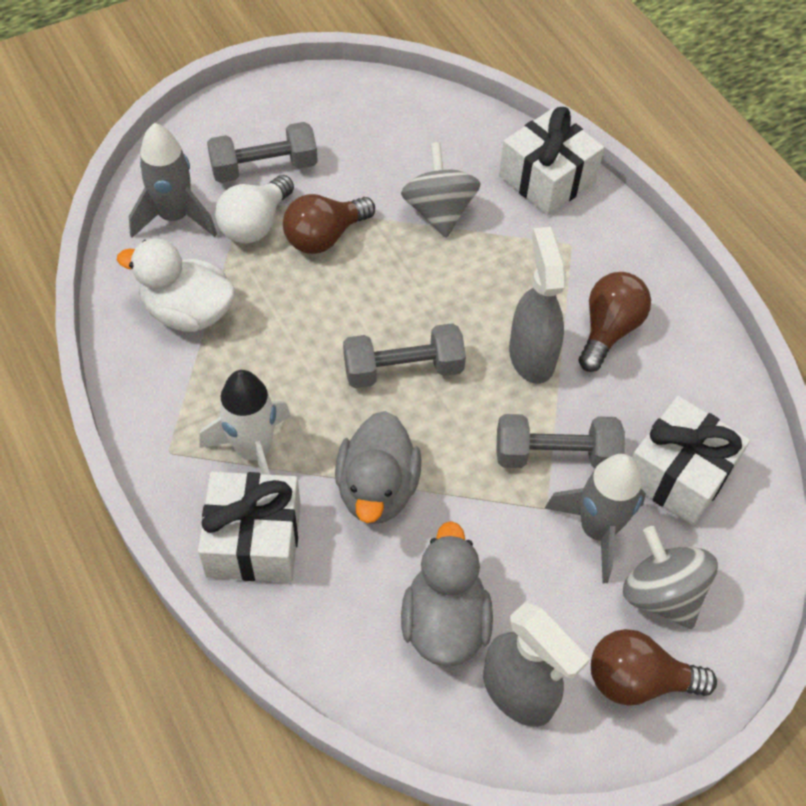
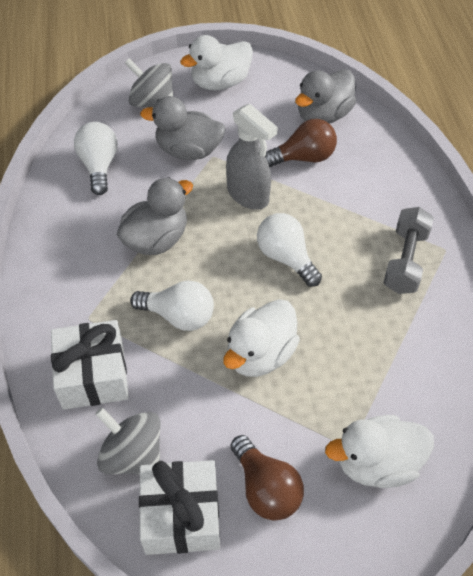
brown light bulb: [283,194,375,254] [579,272,651,372] [591,629,717,706] = 3 -> [230,435,304,520] [265,119,337,167] = 2
grey duck: [335,411,422,524] [401,521,493,667] = 2 -> [117,177,193,255] [140,96,225,160] [295,69,356,124] = 3
grey dumbbell: [207,122,318,183] [343,323,466,388] [496,414,625,468] = 3 -> [383,207,434,294] = 1
grey rocket: [129,123,217,238] [544,454,646,583] = 2 -> none = 0
grey spray bottle: [483,602,590,727] [509,227,566,384] = 2 -> [226,104,278,210] = 1
white duck: [117,238,236,332] = 1 -> [180,35,253,90] [224,299,300,377] [325,415,434,488] = 3
white gift: [198,472,301,582] [499,107,604,215] [632,396,750,526] = 3 -> [51,320,129,410] [139,460,220,555] = 2
white light bulb: [215,175,294,244] = 1 -> [74,122,118,195] [130,280,214,331] [257,213,322,287] = 3
white rocket: [199,370,291,475] = 1 -> none = 0

